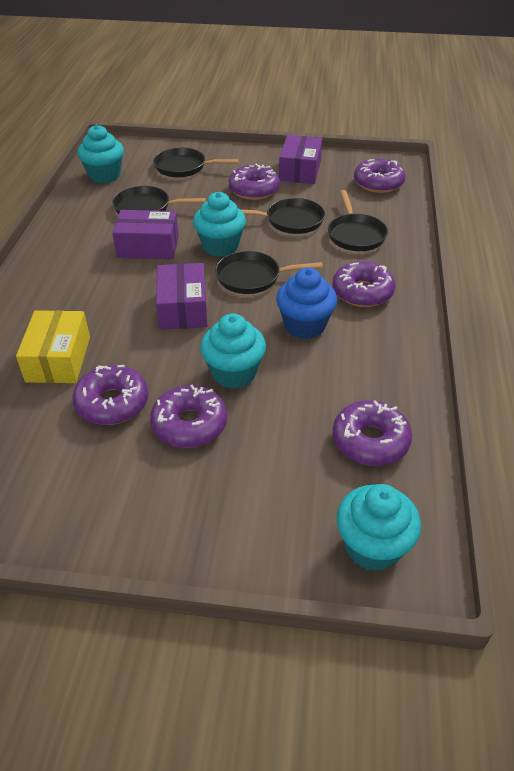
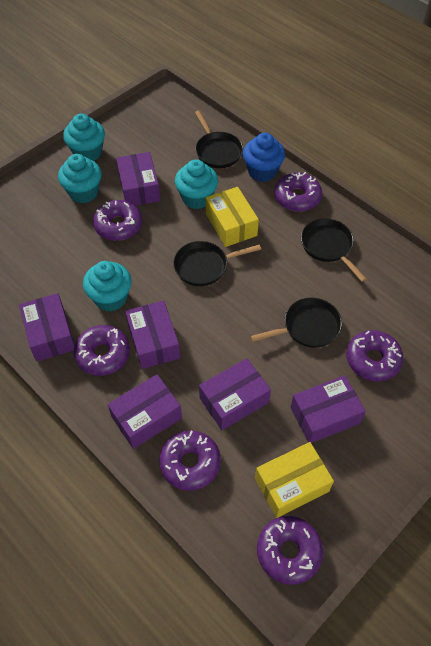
black pan: [112,186,206,214] [153,148,239,177] [215,251,323,294] [240,198,325,234] [328,190,388,251] = 5 -> [173,241,261,286] [195,111,243,168] [250,298,342,348] [301,218,366,282] = 4
purple box: [112,210,179,259] [156,263,207,330] [279,135,322,184] = 3 -> [19,293,75,362] [108,374,182,449] [116,152,160,206] [125,301,180,369] [199,358,271,430] [290,375,366,443] = 6
yellow box: [16,310,90,383] = 1 -> [206,187,259,247] [255,442,334,518] = 2

